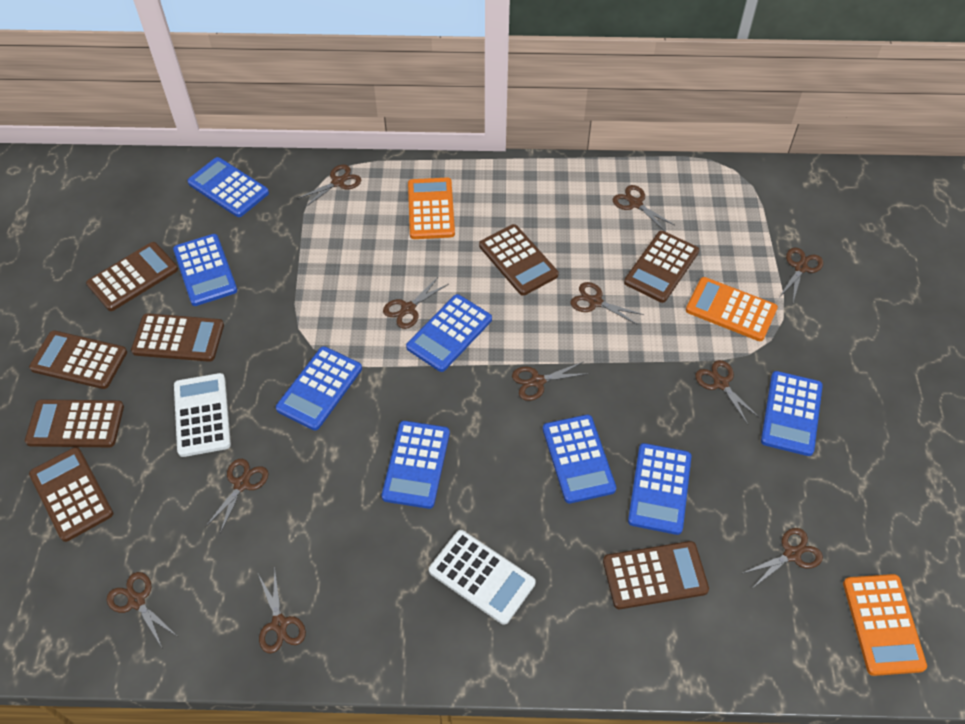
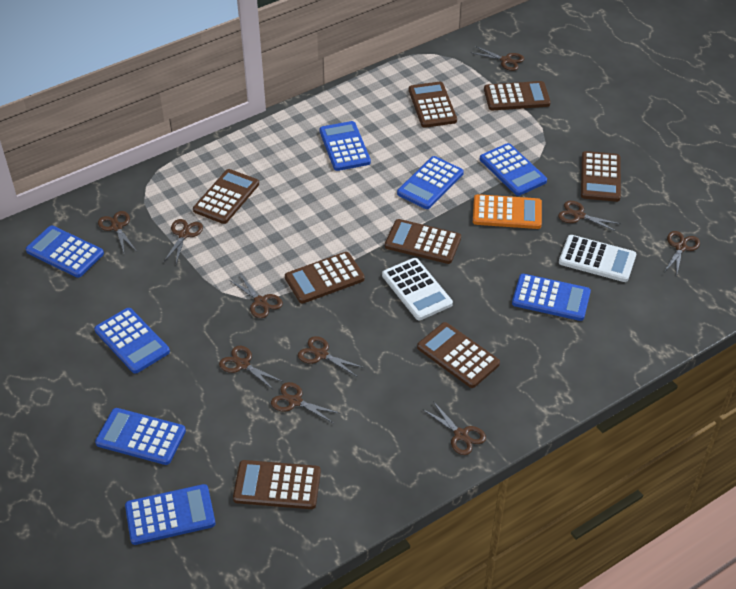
brown scissors: [107,572,177,649] [205,459,268,534] [258,570,306,653] [297,165,361,208] [383,276,448,329] [512,362,589,401] [571,282,644,325] [612,185,674,232] [695,360,760,425] [741,528,823,587] [780,248,823,302] = 11 -> [98,211,136,253] [164,219,203,264] [219,346,283,390] [229,273,283,318] [271,382,339,423] [298,336,364,376] [422,401,486,455] [473,46,524,71] [558,201,620,232] [664,231,700,277] = 10
orange calculator: [408,177,455,239] [686,277,778,341] [843,574,927,676] = 3 -> [473,194,542,229] = 1

